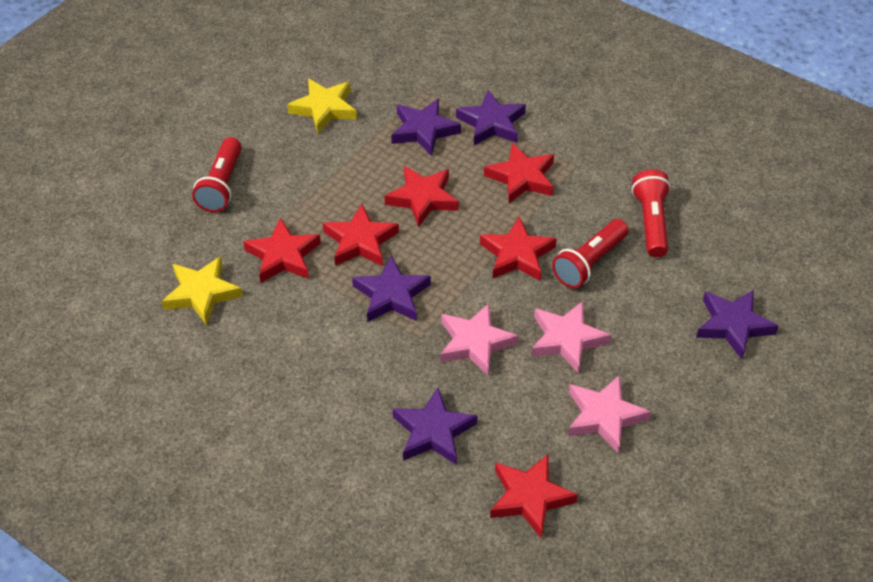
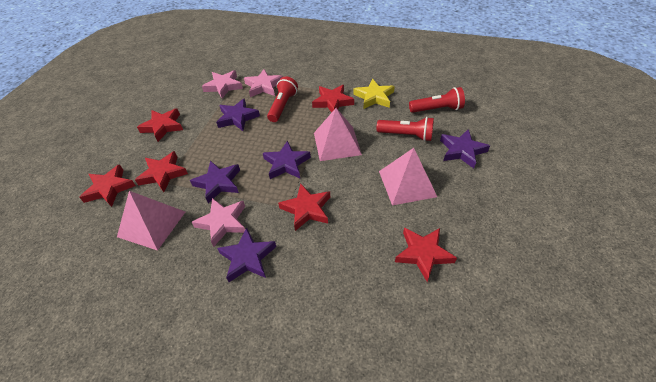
pink pyramid: none = 0 -> [117,191,185,250] [314,108,362,161] [379,148,437,205] = 3
yellow star: [162,256,243,325] [287,78,357,133] = 2 -> [353,79,395,109] = 1

